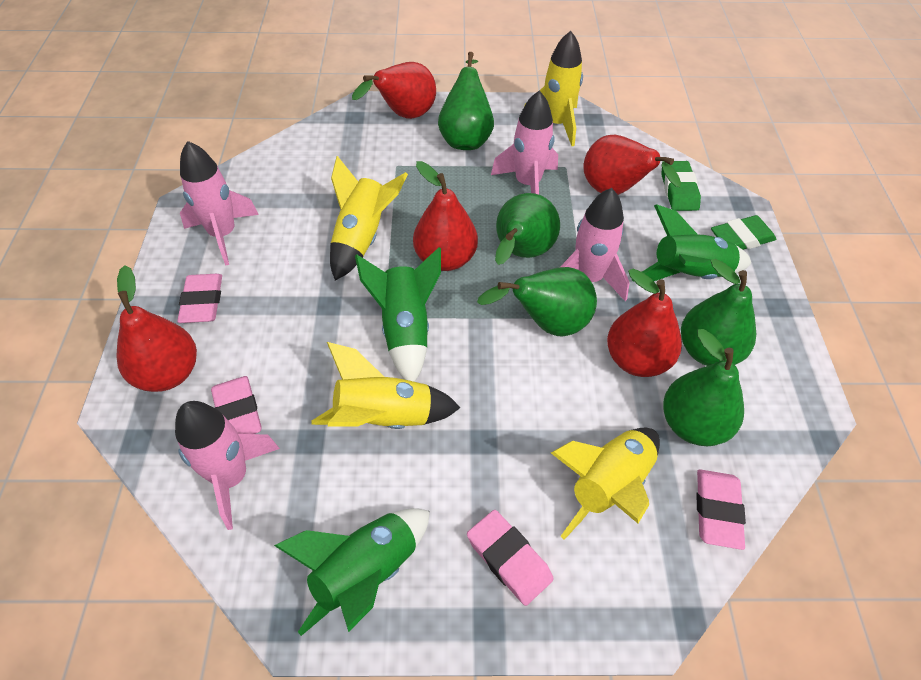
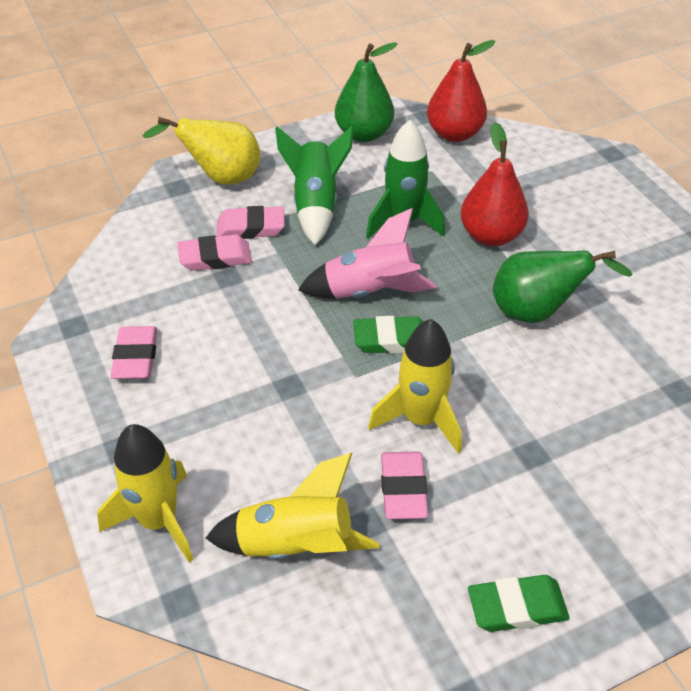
green pear: [438,52,494,150] [477,267,597,336] [495,193,560,265] [663,329,744,446] [681,259,756,366] = 5 -> [335,42,398,142] [493,251,633,323] = 2
green rocket: [274,508,430,636] [355,247,441,382] [631,204,751,281] = 3 -> [275,126,354,245] [366,120,445,239] = 2
pink rocket: [175,401,280,530] [180,141,259,266] [491,90,558,195] [560,188,630,301] = 4 -> [298,208,437,299] = 1
red pear: [116,265,197,392] [352,62,436,119] [413,161,478,271] [583,135,681,195] [607,269,682,377] = 5 -> [427,40,496,142] [461,122,529,246] = 2
yellow pear: none = 0 -> [143,117,261,185] = 1
yellow rocket: [312,342,460,429] [330,156,408,281] [525,31,583,146] [551,428,660,540] = 4 -> [97,424,194,563] [206,453,380,559] [368,319,462,454] = 3

